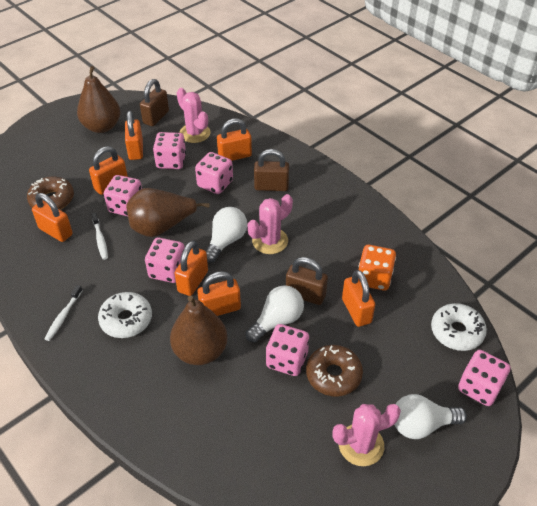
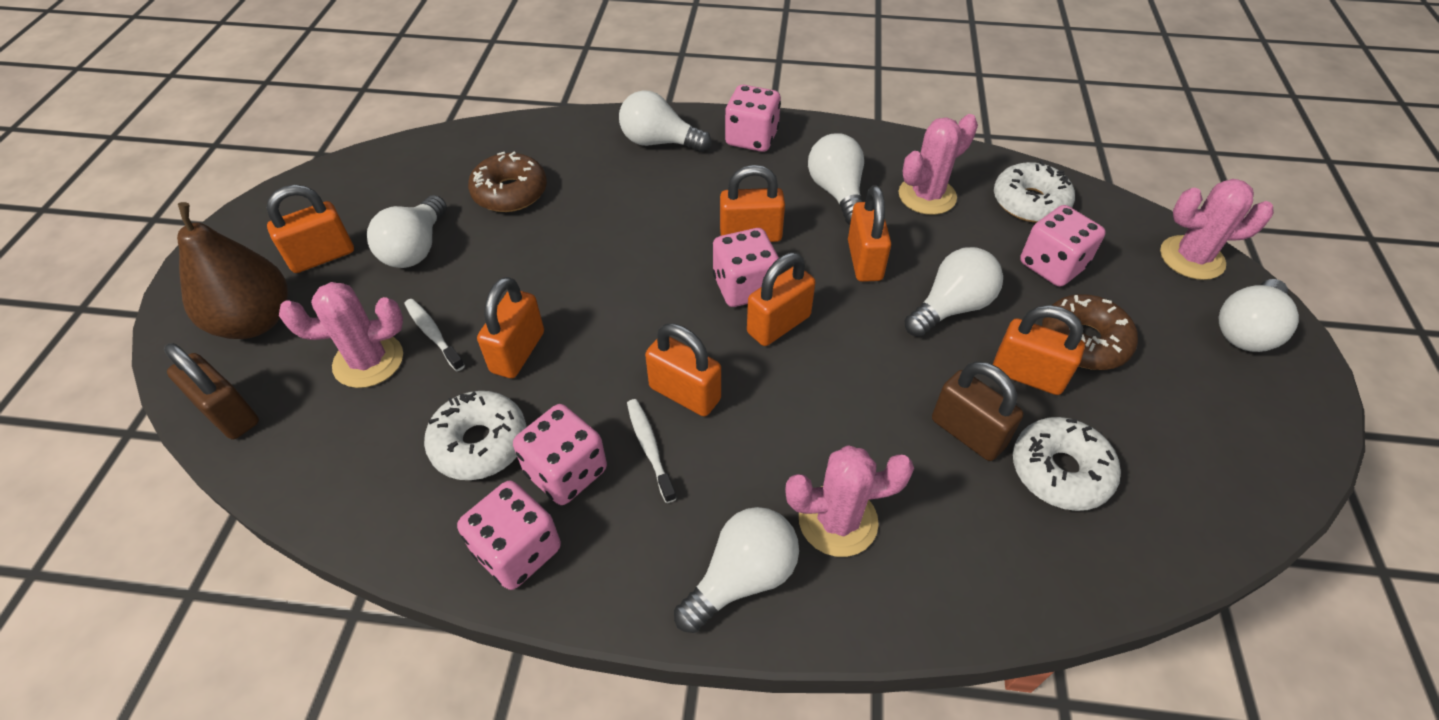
brown padlock: [140,79,169,126] [254,149,289,191] [286,257,328,305] = 3 -> [164,343,259,439] [932,361,1023,461] = 2
brown pear: [77,66,120,133] [126,188,210,237] [170,296,228,365] = 3 -> [177,202,288,339] = 1
orange dice: [359,245,396,291] = 1 -> none = 0
pink cactus: [177,88,210,143] [248,194,293,254] [332,404,401,466] = 3 -> [279,282,403,388] [785,445,914,557] [899,114,978,215] [1160,179,1274,280] = 4
pink dice: [104,175,142,216] [145,238,185,283] [153,132,186,169] [195,152,233,194] [266,324,309,376] [458,350,510,406] = 6 -> [457,481,561,590] [513,404,607,505] [713,228,779,307] [725,85,781,152] [1020,205,1106,287] = 5
white donut: [98,292,152,338] [431,303,487,351] = 2 -> [424,391,527,480] [994,161,1075,223] [1013,417,1121,511] = 3
white light bulb: [206,207,247,263] [246,285,304,343] [394,394,467,439] = 3 -> [367,195,447,268] [619,90,711,152] [674,507,799,633] [808,133,864,225] [904,247,1003,337] [1219,279,1299,352] = 6

